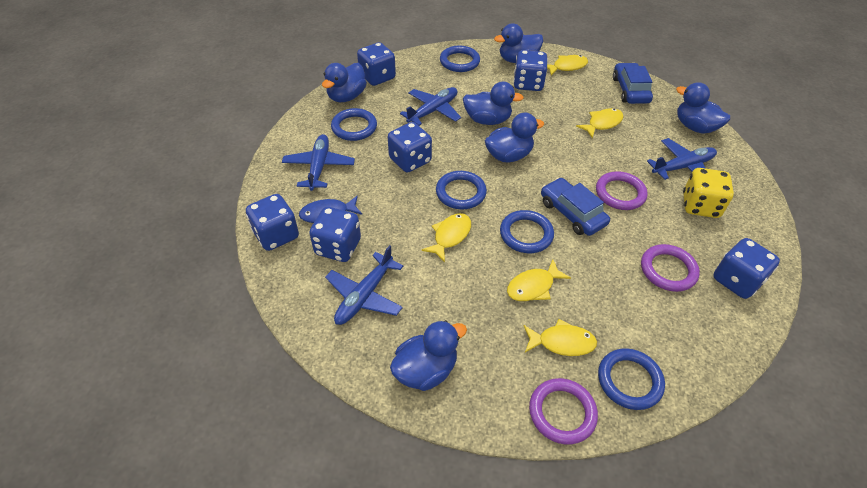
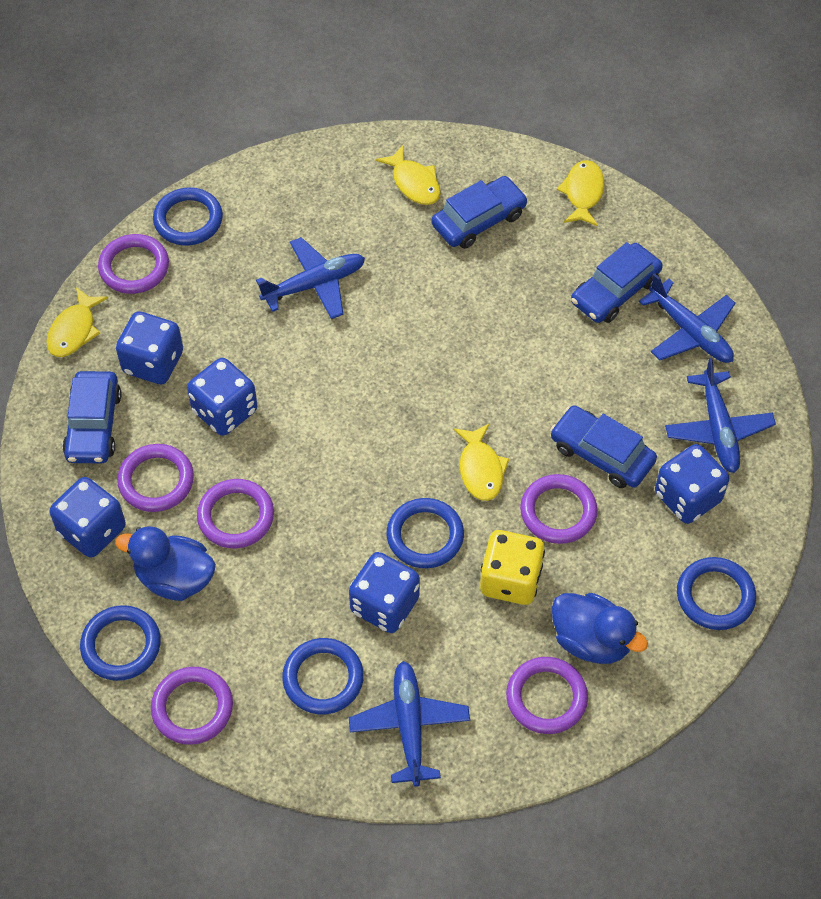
blue car: [541,178,610,236] [613,63,653,104] = 2 -> [63,371,122,464] [432,176,528,249] [550,405,657,488] [571,242,663,323] = 4
blue dice: [246,194,299,251] [309,207,361,262] [357,42,396,86] [388,122,432,173] [513,50,548,91] [713,238,780,299] = 6 -> [49,477,126,558] [116,312,183,384] [187,358,257,436] [349,552,420,633] [655,444,729,524] = 5
blue duck: [322,63,367,102] [390,320,467,391] [463,81,524,125] [485,112,544,162] [494,23,543,63] [676,82,730,134] = 6 -> [115,526,216,601] [552,593,648,664] = 2
blue fish: [299,195,362,223] = 1 -> none = 0
purple ring: [529,378,598,444] [596,171,648,210] [641,244,700,292] = 3 -> [98,234,169,294] [117,444,194,512] [151,667,233,745] [197,479,274,548] [506,657,588,734] [520,474,598,544] = 6
yellow fish: [421,213,471,262] [507,260,571,301] [523,319,597,356] [547,55,588,76] [576,108,624,138] = 5 -> [47,287,108,357] [376,145,440,205] [453,423,510,501] [557,160,604,226] = 4

